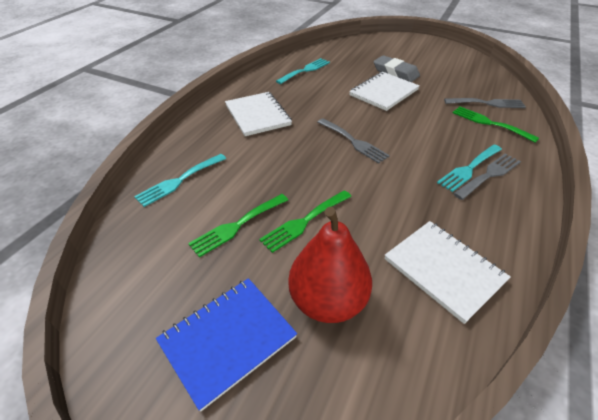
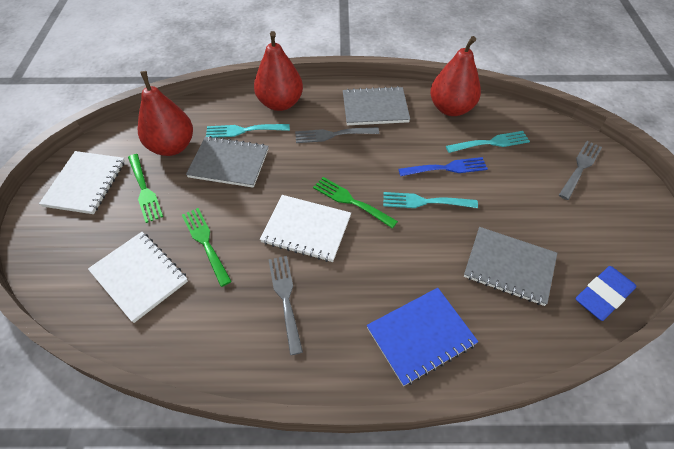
blue eraser: none = 0 -> [576,266,636,321] = 1
blue fork: none = 0 -> [398,157,488,176] = 1
grey eraser: [374,55,420,82] = 1 -> none = 0
grey notebook: none = 0 -> [186,136,269,188] [343,86,410,125] [464,227,557,306] = 3
red pear: [288,207,372,323] = 1 -> [138,71,193,156] [254,31,303,111] [430,36,481,116] = 3

